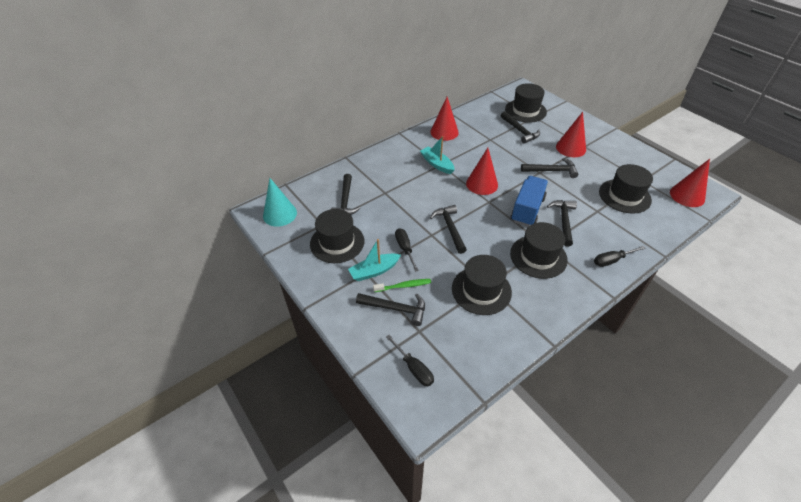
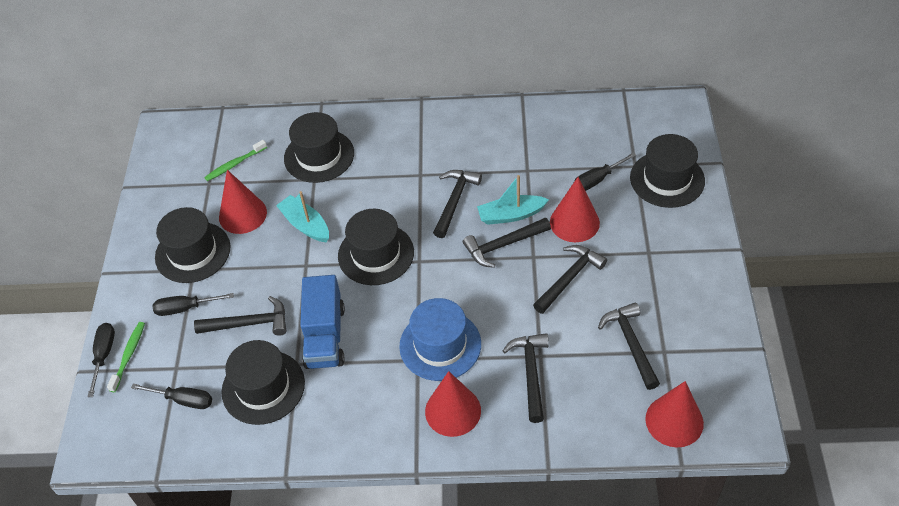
black screwdriver: [386,335,434,387] [395,228,419,272] [594,246,646,267] = 3 -> [87,323,115,397] [131,384,212,409] [152,293,234,316] [574,152,636,191] = 4
blue hat: none = 0 -> [399,298,481,381] = 1
green toothbrush: [373,279,431,292] = 1 -> [107,322,145,392] [204,140,267,181] = 2
turquoise cone: [263,178,297,227] = 1 -> none = 0

